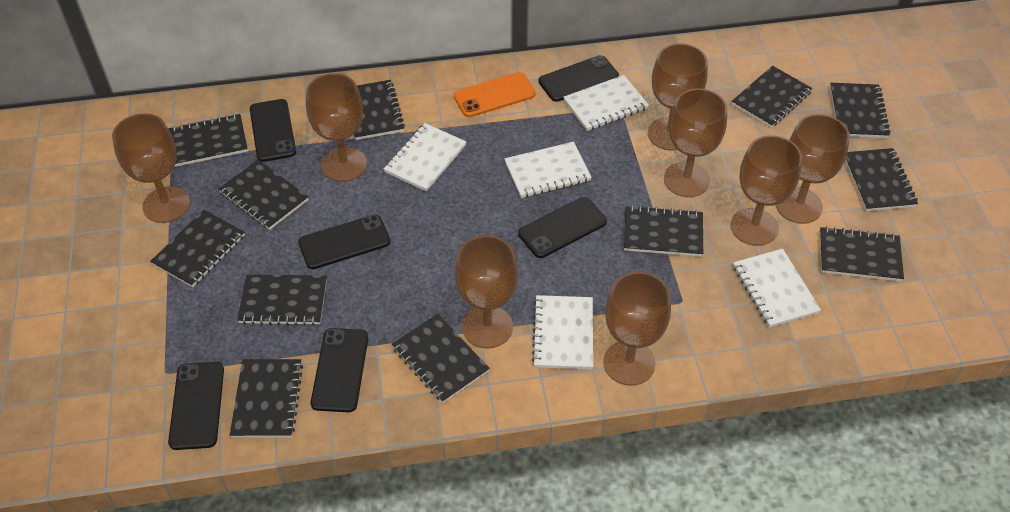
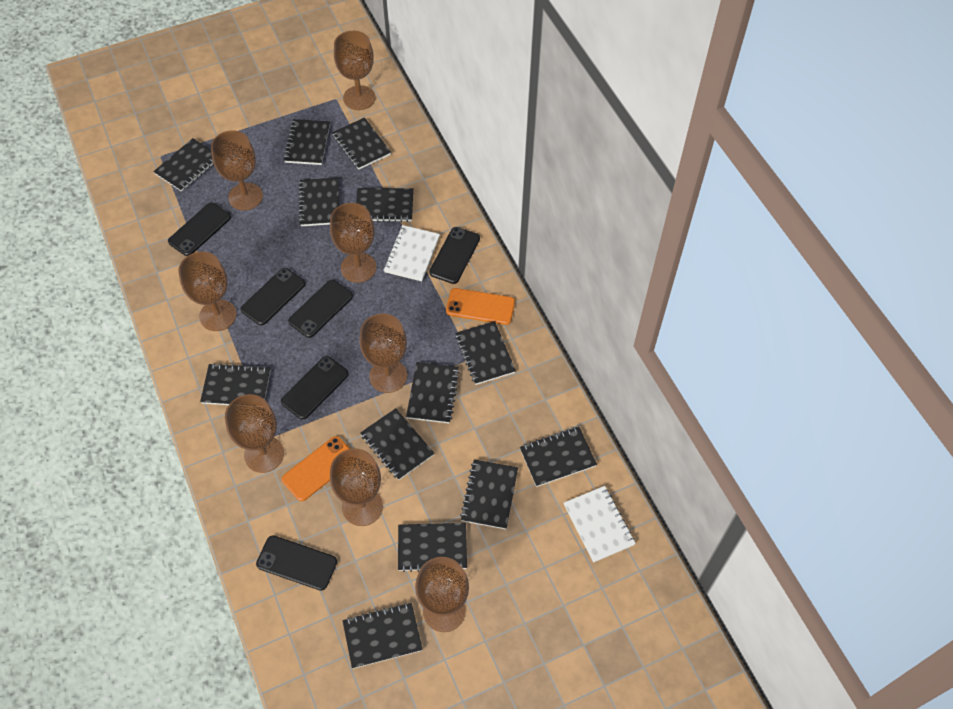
black notebook: [150,210,245,287] [168,114,248,167] [219,160,308,230] [230,359,303,438] [237,274,327,326] [354,80,405,140] [392,314,490,403] [624,205,703,257] [732,66,812,128] [820,226,904,282] [830,83,891,138] [845,148,918,211] = 12 -> [153,138,214,192] [200,363,271,405] [283,119,330,165] [298,177,339,226] [332,117,391,170] [342,603,423,669] [356,188,413,222] [360,408,434,480] [398,523,467,572] [406,362,460,423] [455,321,516,385] [460,459,518,529] [520,427,597,487] = 13
orange phone: [454,72,536,117] = 1 -> [282,436,350,501] [446,288,515,325] = 2
white notebook: [384,123,466,191] [504,142,592,198] [532,295,593,370] [563,75,649,131] [733,249,821,328] = 5 -> [384,225,440,281] [564,486,636,563] = 2

